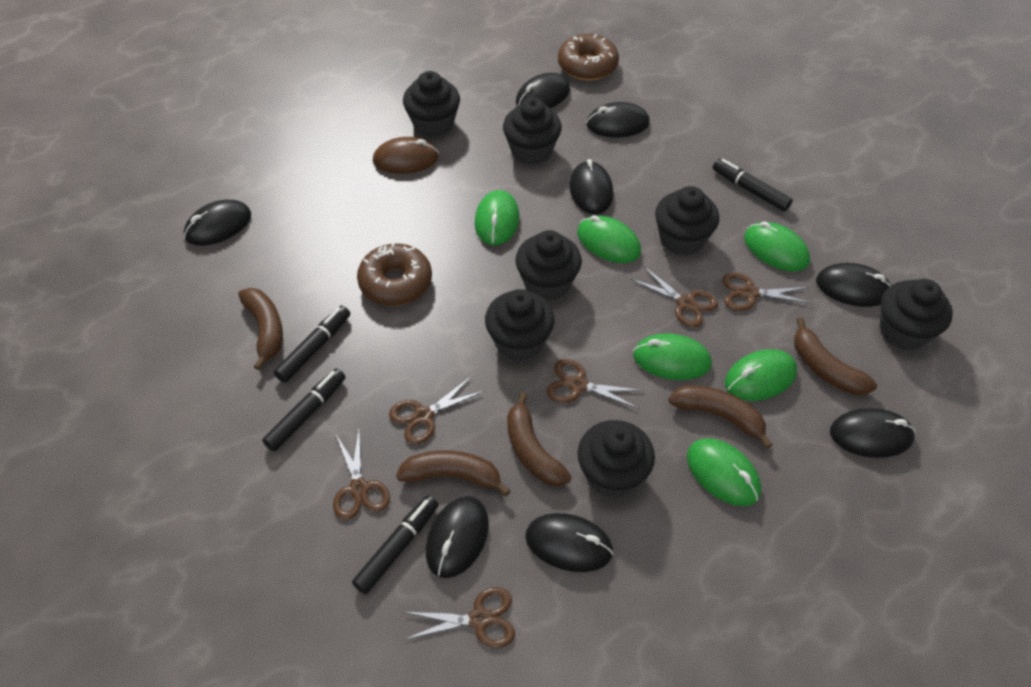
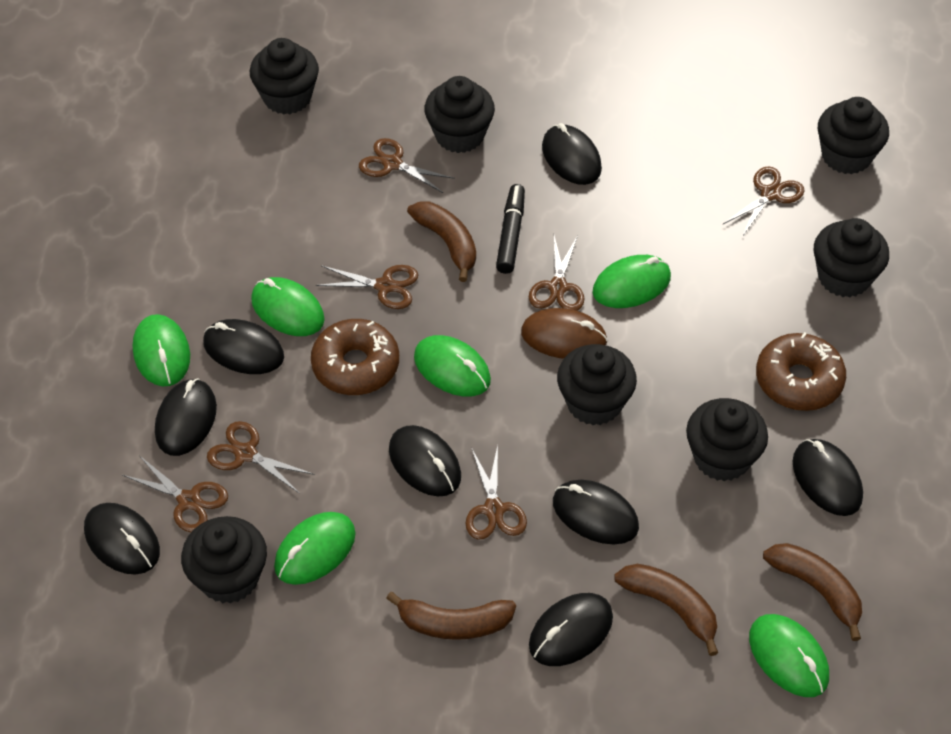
black marker: [262,368,346,451] [274,306,350,383] [352,495,439,594] [713,159,793,211] = 4 -> [496,184,525,274] = 1
brown banana: [239,288,283,370] [396,450,511,496] [507,392,572,486] [668,385,773,449] [794,318,877,395] = 5 -> [386,592,516,640] [407,202,476,282] [614,564,718,656] [763,543,862,641] = 4
brown scissors: [333,430,390,520] [389,376,485,445] [404,587,515,648] [546,359,644,409] [631,266,718,327] [723,273,811,311] = 6 -> [122,455,228,532] [207,421,314,494] [316,265,418,309] [359,138,455,193] [465,445,527,539] [529,236,585,311] [723,166,804,237] = 7

